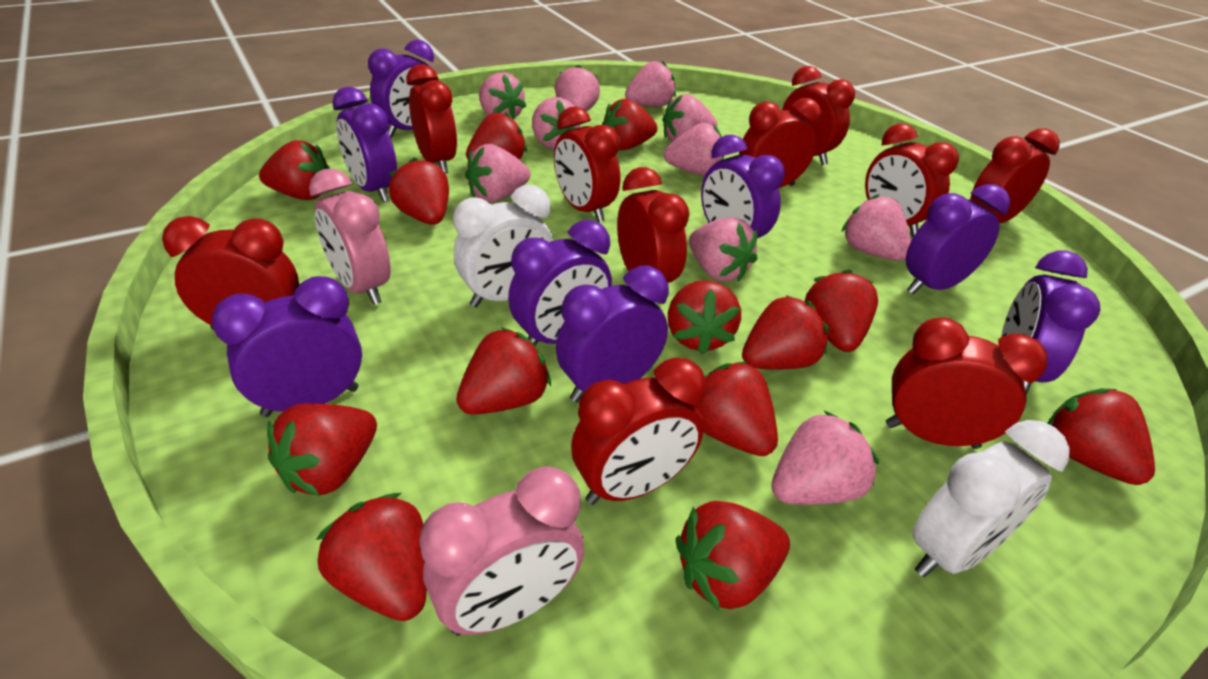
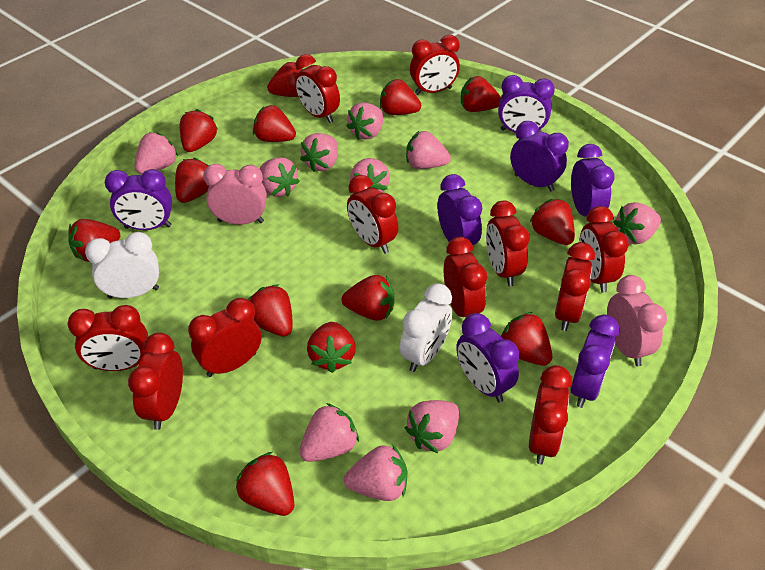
purple clock: [212,276,362,417] [332,87,397,202] [368,40,439,137] [508,220,612,345] [556,266,669,402] [701,135,785,253] [906,184,1010,294] [1001,250,1101,395] = 8 -> [105,169,172,230] [437,174,482,245] [456,313,519,402] [498,75,555,133] [510,121,569,192] [571,144,615,223] [571,314,620,408] = 7
red clock: [162,216,299,330] [406,64,457,173] [554,106,620,223] [571,358,707,505] [617,167,690,283] [739,98,821,188] [782,66,855,165] [865,123,959,237] [886,317,1047,449] [970,128,1060,223] = 10 -> [68,305,148,371] [128,333,183,430] [188,298,262,377] [295,54,340,123] [347,175,398,254] [410,35,460,95] [444,237,487,317] [486,201,530,286] [529,365,572,464] [555,242,595,331] [579,206,629,293] = 11

